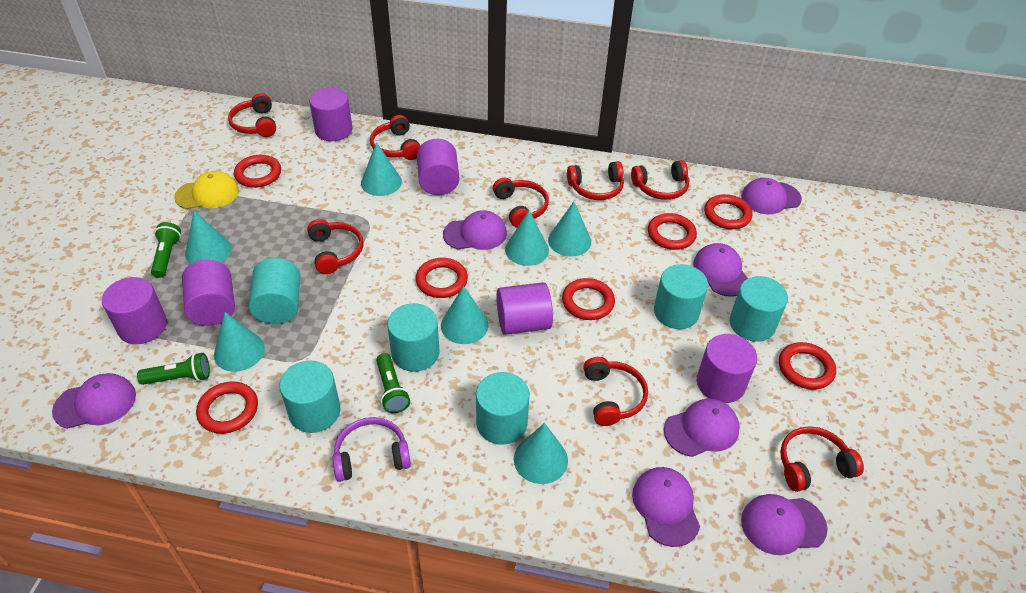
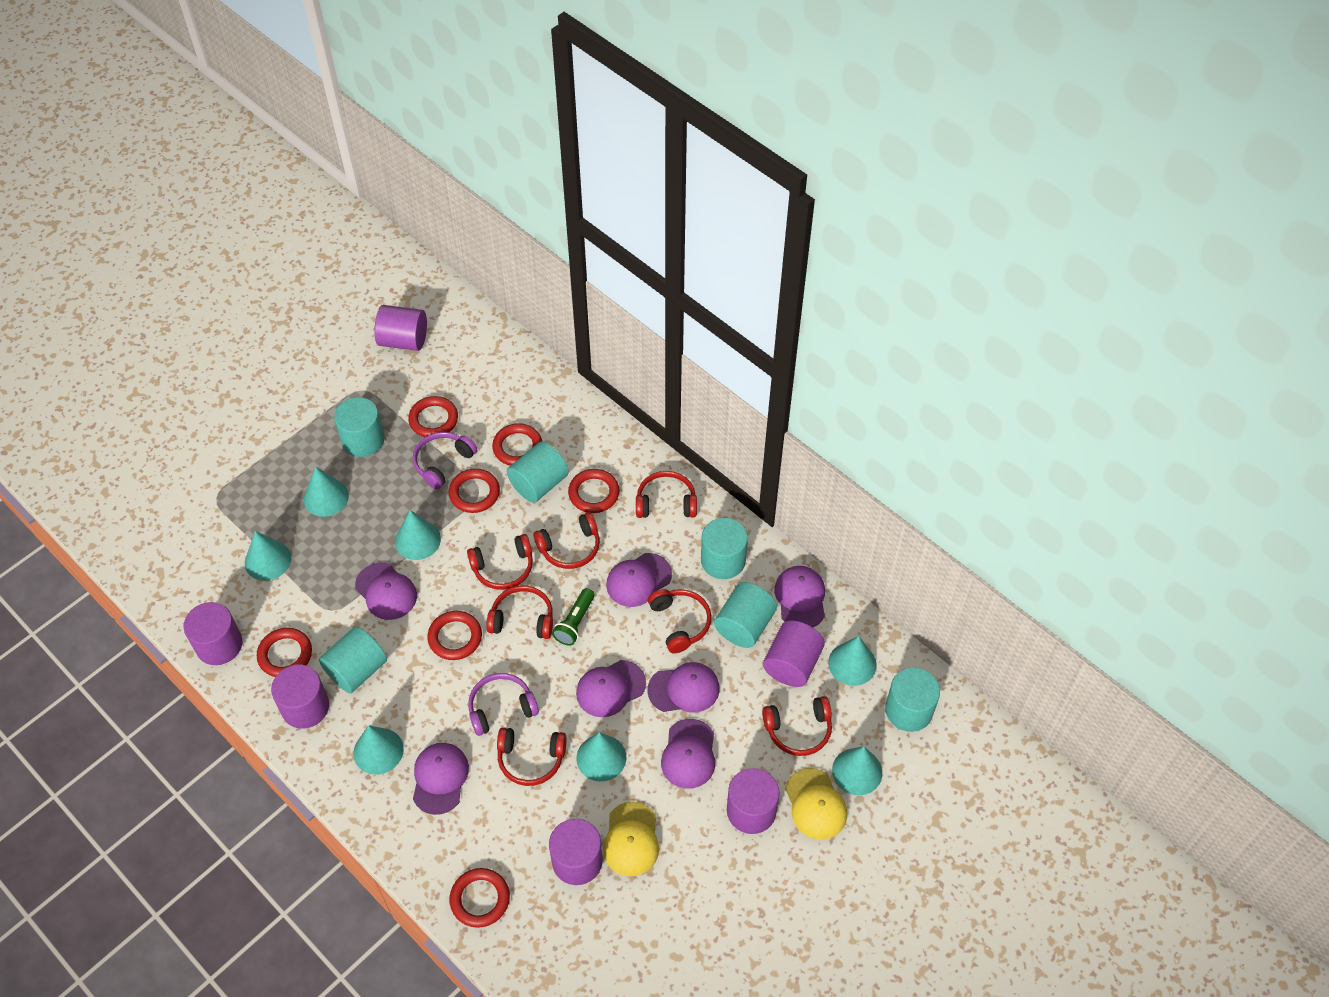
green flashlight: [137,353,210,385] [151,222,181,278] [376,353,410,413] = 3 -> [552,588,595,646] = 1
purple headphones: [332,417,411,482] = 1 -> [413,432,477,490] [468,673,539,736] = 2
red headphones: [228,93,276,137] [307,219,364,274] [370,115,420,160] [493,177,549,228] [567,161,624,200] [583,357,648,426] [631,160,689,200] [780,426,864,492] = 8 -> [467,534,533,590] [486,586,553,639] [497,727,567,786] [534,512,600,569] [636,471,697,518] [648,589,711,653] [762,696,832,756] = 7
yellow cap: [174,171,239,209] = 1 -> [603,801,659,876] [785,768,847,840] = 2

